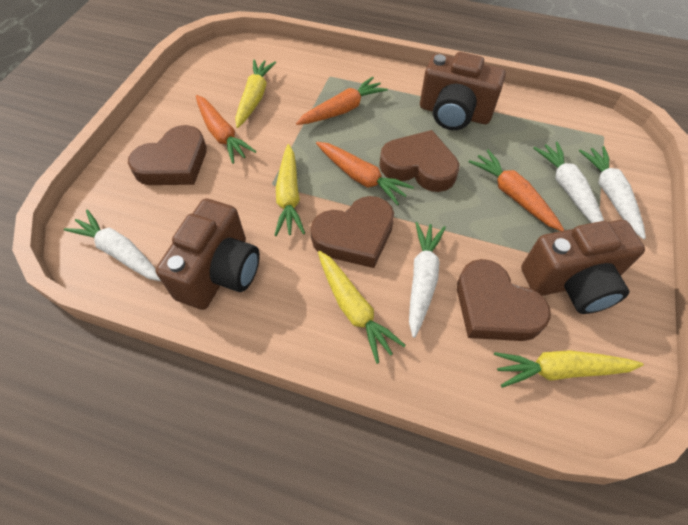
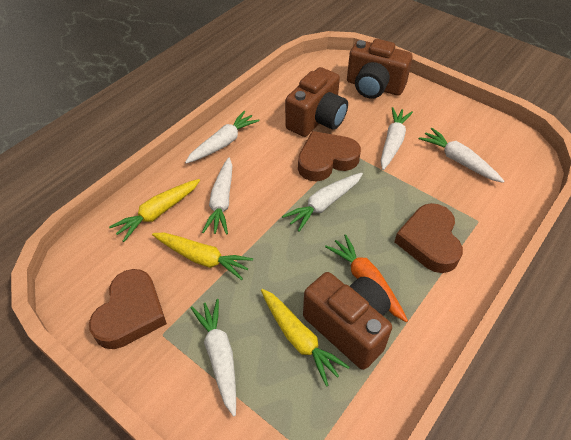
brown heart: [128,125,207,185] [310,196,394,268] [379,130,459,192] [457,259,551,341] = 4 -> [89,269,167,349] [298,131,361,181] [394,203,463,273] = 3
orange carrot: [196,95,257,164] [296,77,388,125] [316,142,414,205] [469,150,564,231] = 4 -> [325,234,408,322] = 1
white carrot: [64,210,161,281] [409,222,446,338] [533,142,604,223] [579,146,646,239] = 4 -> [185,111,259,164] [191,299,236,417] [202,157,232,235] [282,173,363,232] [381,107,413,170] [419,128,504,183] = 6
yellow carrot: [235,59,276,128] [274,144,305,236] [318,251,406,364] [494,350,643,388] = 4 -> [109,179,200,242] [152,233,253,280] [261,289,349,387] = 3

